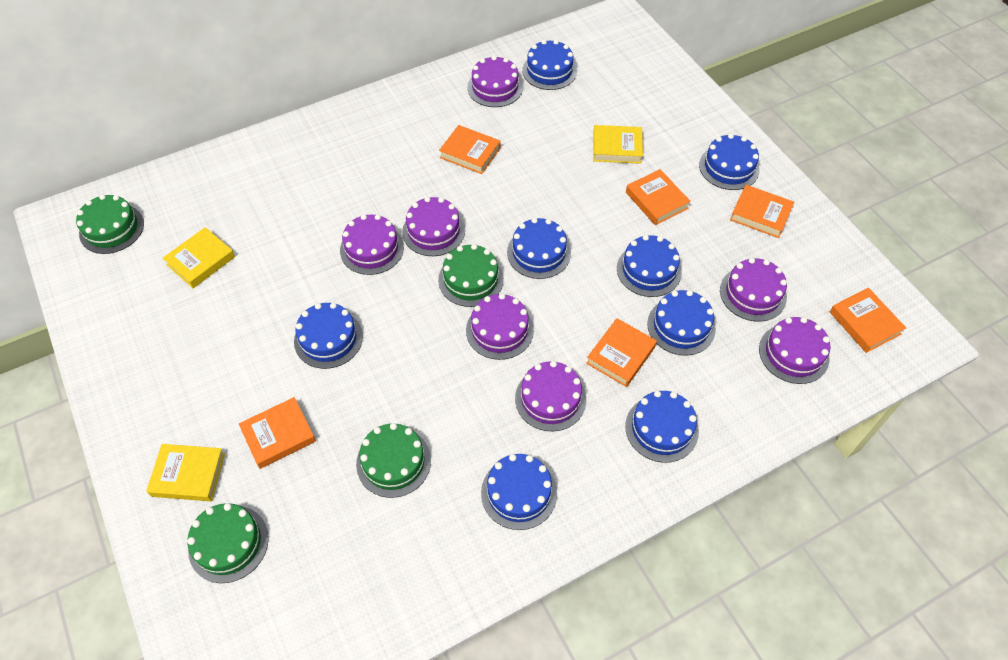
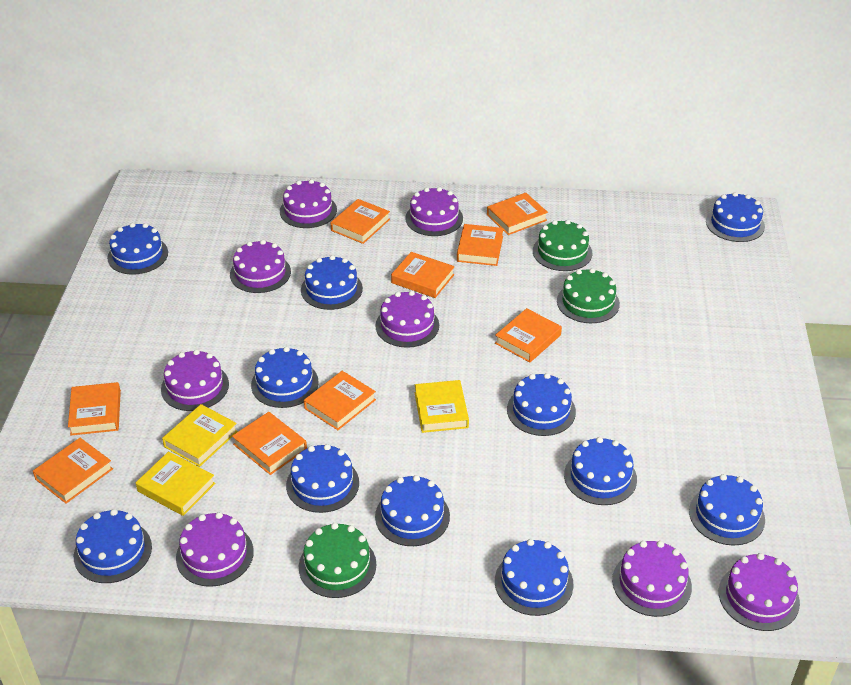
blue cake: [294,303,363,369] [481,454,557,530] [507,218,571,279] [522,40,577,90] [617,235,682,297] [625,391,699,463] [647,290,716,355] [699,134,759,190] = 8 -> [74,509,152,583] [107,223,168,275] [251,347,319,408] [286,444,359,513] [301,255,363,310] [375,475,450,546] [495,539,573,616] [507,373,576,436] [564,437,637,505] [689,474,765,545] [706,192,765,242] = 11
green cake: [76,194,144,254] [187,503,269,583] [356,423,431,498] [438,244,504,307] = 4 -> [299,523,376,598] [533,220,592,271] [557,268,620,323] = 3
orange book: [239,397,316,469] [439,125,501,174] [586,318,657,387] [626,169,691,225] [730,185,794,238] [830,288,906,353] = 6 -> [33,438,113,504] [68,382,121,436] [232,412,307,475] [304,371,376,430] [331,199,390,244] [391,252,455,298] [457,224,504,266] [487,193,548,235] [495,308,562,363] = 9
purple cake: [340,214,404,275] [402,197,465,256] [466,293,534,360] [467,56,523,107] [515,361,586,431] [720,258,787,321] [759,317,831,384] = 7 -> [161,350,229,411] [176,512,254,587] [230,240,291,293] [280,179,337,228] [375,291,439,348] [405,187,463,236] [612,541,692,617] [719,553,800,631] = 8

